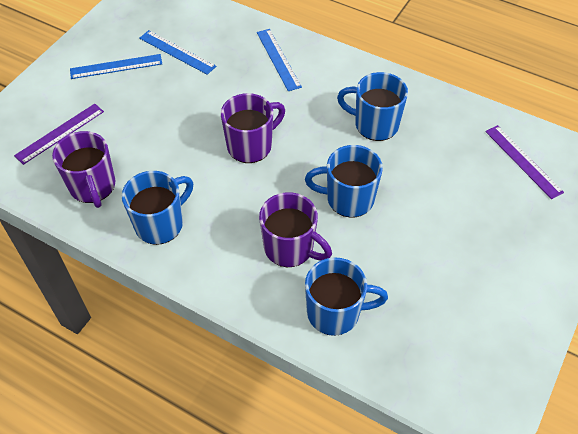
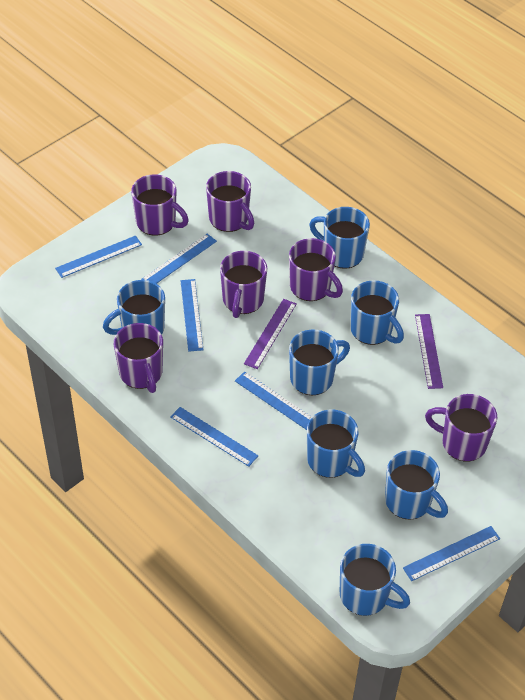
blue mug: [122,171,193,245] [305,145,383,218] [305,257,388,336] [337,72,408,141] = 4 -> [103,280,165,335] [289,330,350,395] [307,409,365,478] [309,207,370,269] [340,544,410,616] [350,280,404,345] [385,450,448,520] = 7
blue ruler: [70,54,162,79] [139,30,216,75] [257,29,302,91] = 3 -> [55,236,142,278] [141,234,217,284] [170,407,258,467] [181,279,203,352] [235,371,312,430] [403,526,500,581] = 6
purple mug: [52,131,116,208] [221,93,285,163] [259,192,332,267] = 3 -> [114,323,163,393] [131,174,189,236] [206,171,254,232] [220,251,267,318] [289,238,343,301] [425,394,497,461] = 6

